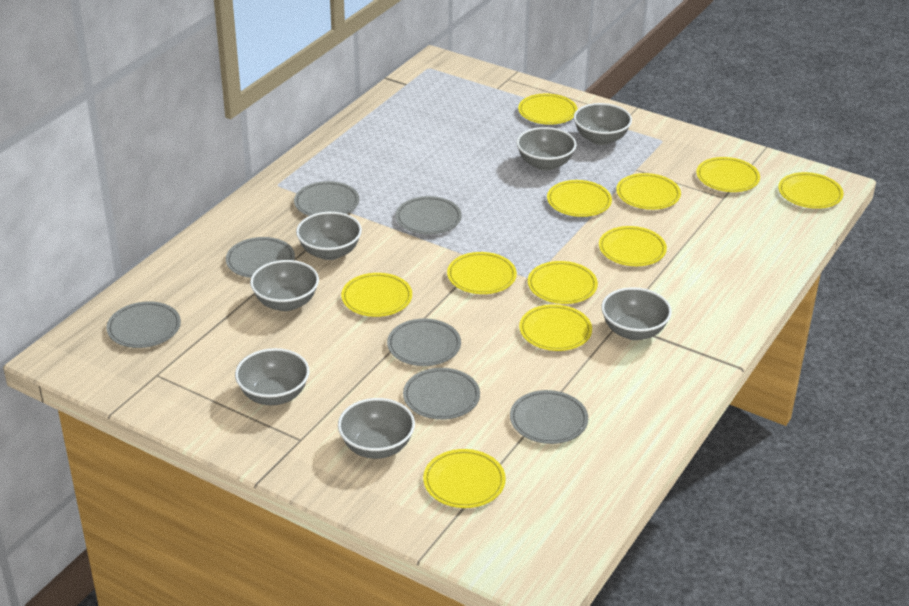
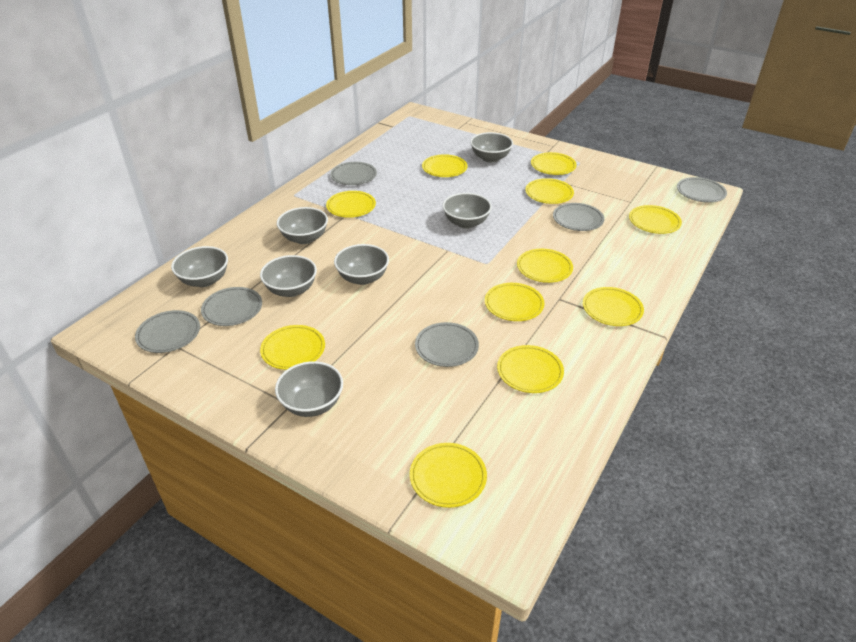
grey plate: [106,301,181,348] [226,237,295,278] [294,181,359,216] [387,318,461,366] [396,196,462,235] [403,368,480,420] [510,390,588,444] = 7 -> [135,310,200,353] [201,287,262,326] [330,162,377,185] [415,322,479,367] [553,203,604,231] [677,177,727,203] = 6

